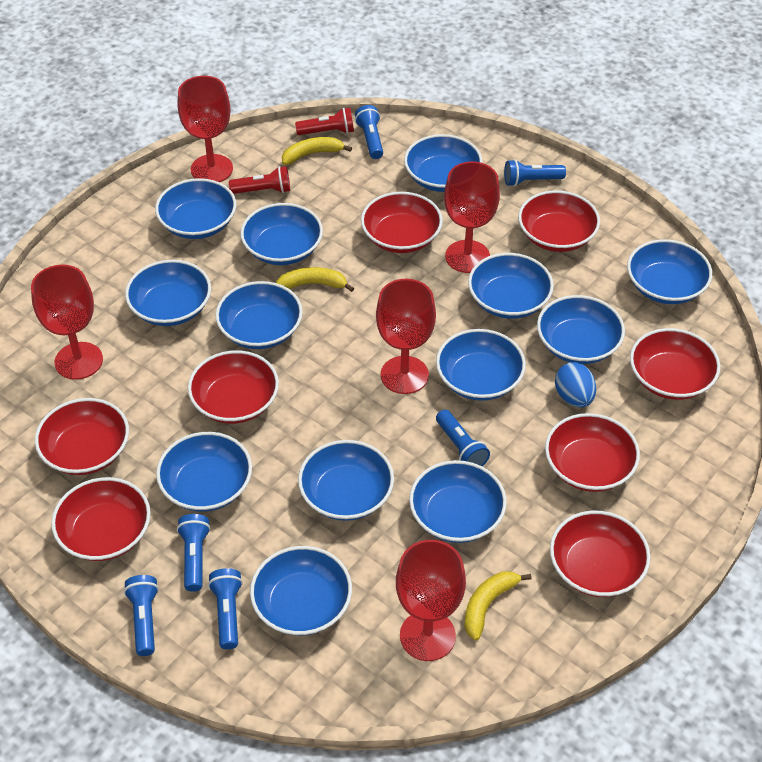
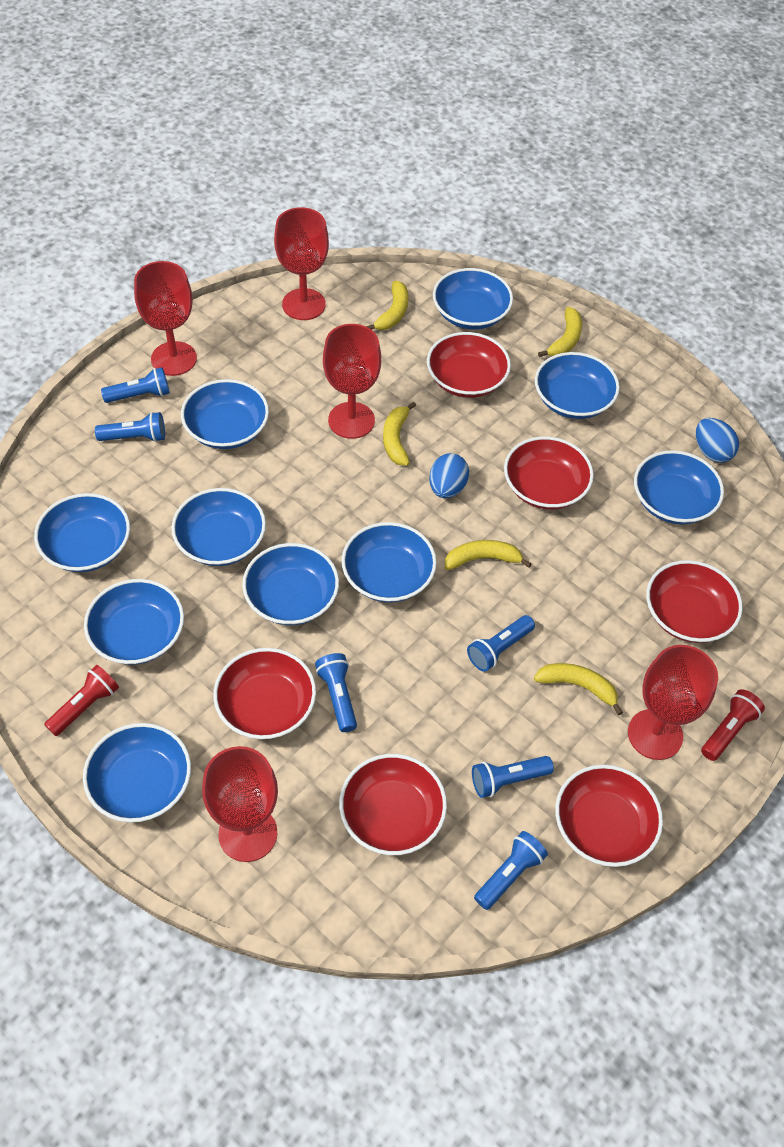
blue bowl: [125,260,211,326] [155,178,236,239] [156,432,252,512] [215,281,303,349] [240,203,323,265] [250,546,352,636] [298,440,394,521] [404,134,483,192] [409,460,507,543] [436,329,526,401] [468,253,554,319] [537,295,625,364] [627,239,712,304] = 13 -> [34,493,130,572] [83,723,191,823] [84,579,184,665] [171,488,266,566] [181,379,269,449] [242,543,339,625] [342,522,437,603] [433,268,513,330] [535,352,620,419] [634,450,724,524] = 10
blue egg: [555,362,596,407] = 1 -> [429,453,469,498] [696,418,739,463] = 2
red bowl: [35,398,129,475] [51,477,151,561] [188,350,279,424] [361,192,443,253] [518,190,600,252] [545,413,640,492] [550,511,651,597] [630,328,720,400] = 8 -> [213,648,316,739] [339,754,447,855] [427,332,511,398] [504,436,594,510] [555,764,663,867] [646,560,743,643] = 6
yellow banana: [276,267,354,292] [282,137,352,165] [464,571,532,640] = 3 -> [366,281,408,330] [383,402,416,466] [444,540,532,570] [534,663,623,715] [538,307,582,357] = 5

